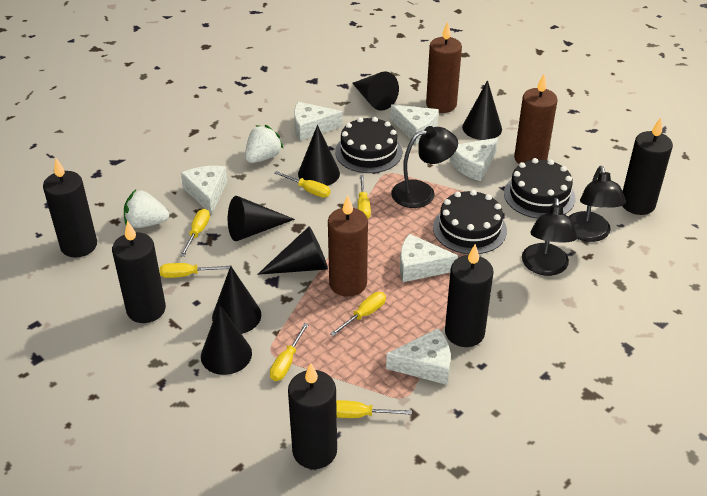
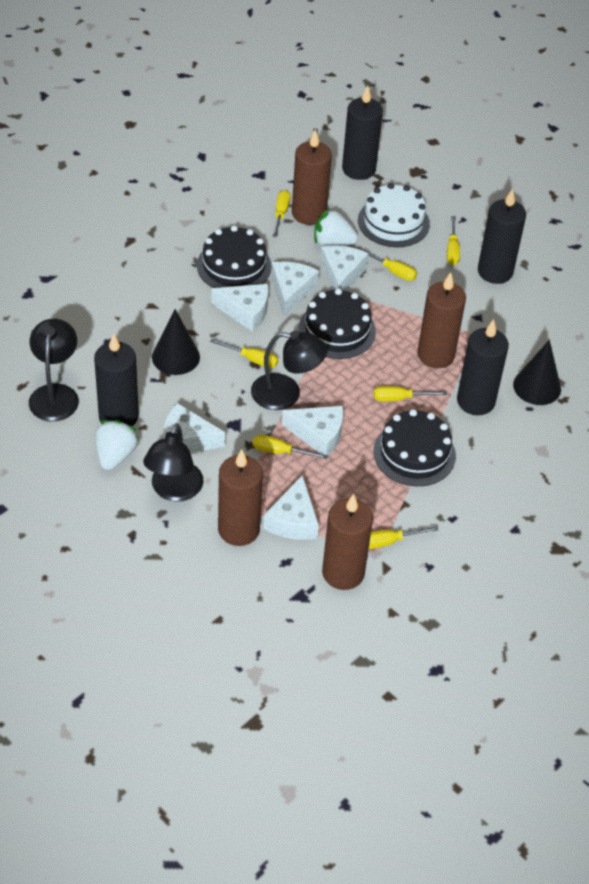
black candle: [43,158,97,258] [112,221,166,323] [288,363,337,469] [445,244,494,347] [622,117,673,215] = 5 -> [94,333,139,426] [342,85,383,180] [457,319,509,415] [478,188,526,284] = 4
black cone: [201,304,252,375] [212,266,261,334] [228,196,295,241] [257,226,328,275] [298,125,340,186] [352,72,399,111] [462,80,502,140] = 7 -> [152,309,200,375] [513,340,561,405] = 2
brown candle: [328,195,368,297] [426,22,462,113] [514,74,558,164] = 3 -> [218,449,263,546] [292,129,332,225] [322,494,373,590] [417,272,466,368] = 4
white cake: none = 0 -> [358,183,430,247] = 1

